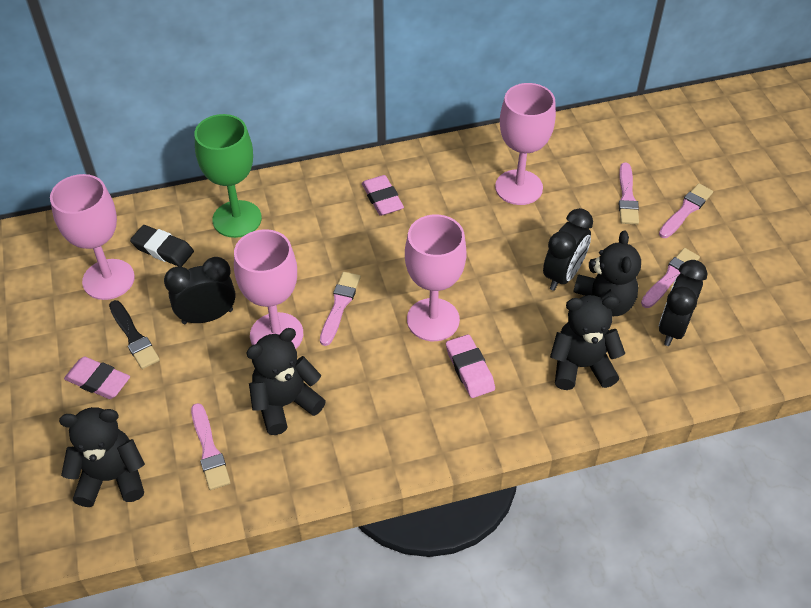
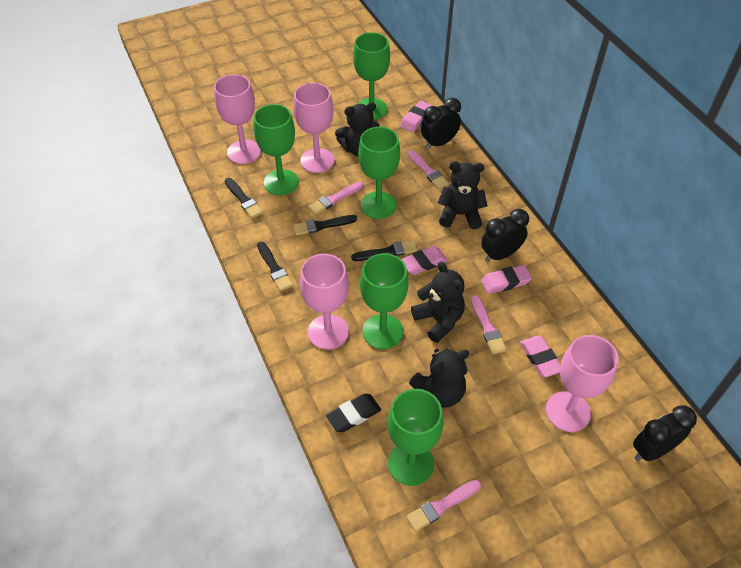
black brush: [109,300,160,369] = 1 -> [225,178,263,218] [257,242,293,291] [293,215,357,236] [351,240,417,261] = 4
green goblet: [194,114,262,238] = 1 -> [254,104,299,195] [353,32,390,120] [358,127,400,219] [360,253,408,349] [388,389,443,486] = 5
pink brush: [191,403,230,490] [320,272,361,346] [619,162,639,224] [641,248,700,308] [659,183,713,238] = 5 -> [308,182,363,215] [406,480,481,532] [408,150,449,189] [471,295,507,354] = 4
pink eraser: [64,357,130,399] [362,175,404,216] [446,334,495,398] = 3 -> [400,101,433,132] [401,246,448,275] [481,265,532,294] [520,336,561,377] = 4

